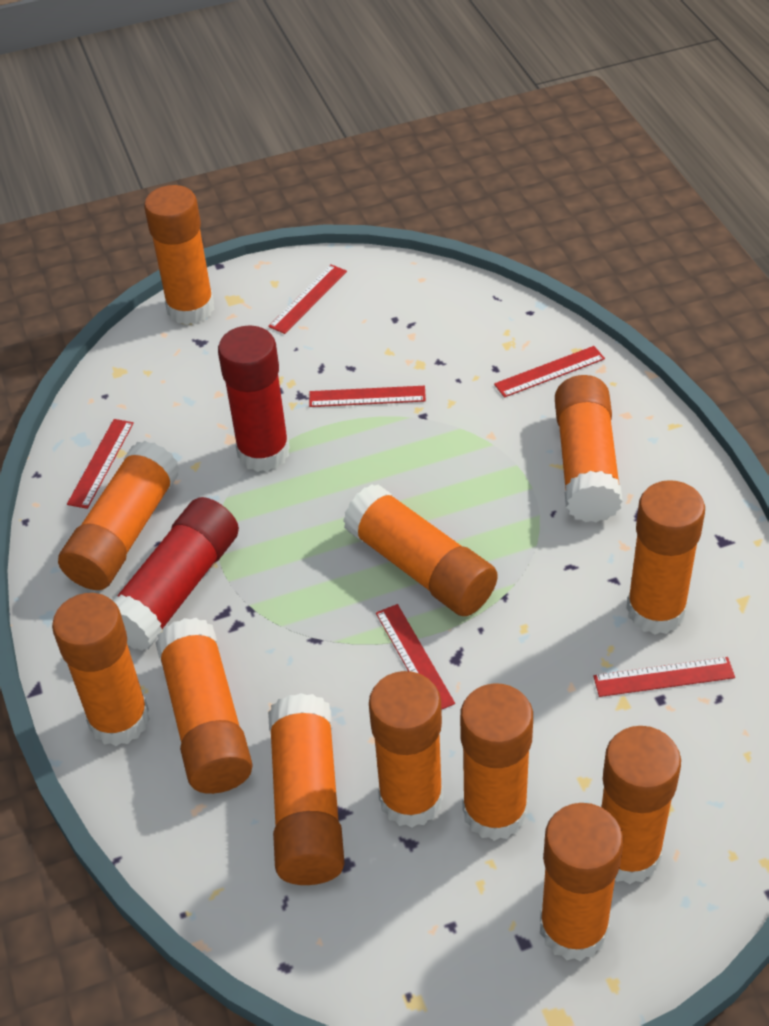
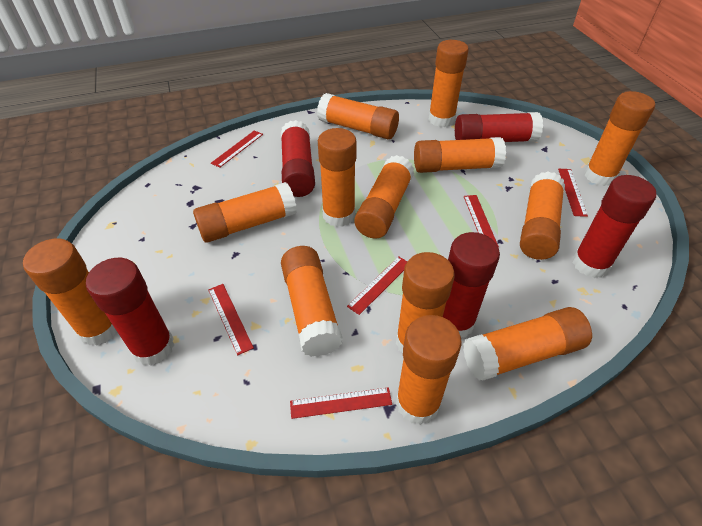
orange glue stick: [52,593,150,746] [58,441,180,590] [144,185,214,325] [155,618,253,794] [268,693,345,885] [343,484,498,616] [369,671,443,828] [460,684,533,841] [540,803,623,961] [555,375,623,522] [602,726,681,884] [626,480,705,634] = 12 -> [23,238,118,345] [193,182,297,243] [281,246,343,357] [317,93,399,139] [318,128,357,227] [354,155,414,239] [396,252,455,353] [396,315,462,425] [414,137,506,173] [428,40,469,127] [463,307,592,381] [520,171,565,260] [584,91,655,186] = 13
red glue stick: [112,497,239,651] [218,326,290,472] = 2 -> [86,258,174,366] [281,120,315,197] [443,232,500,338] [455,112,543,142] [572,175,656,278] = 5

